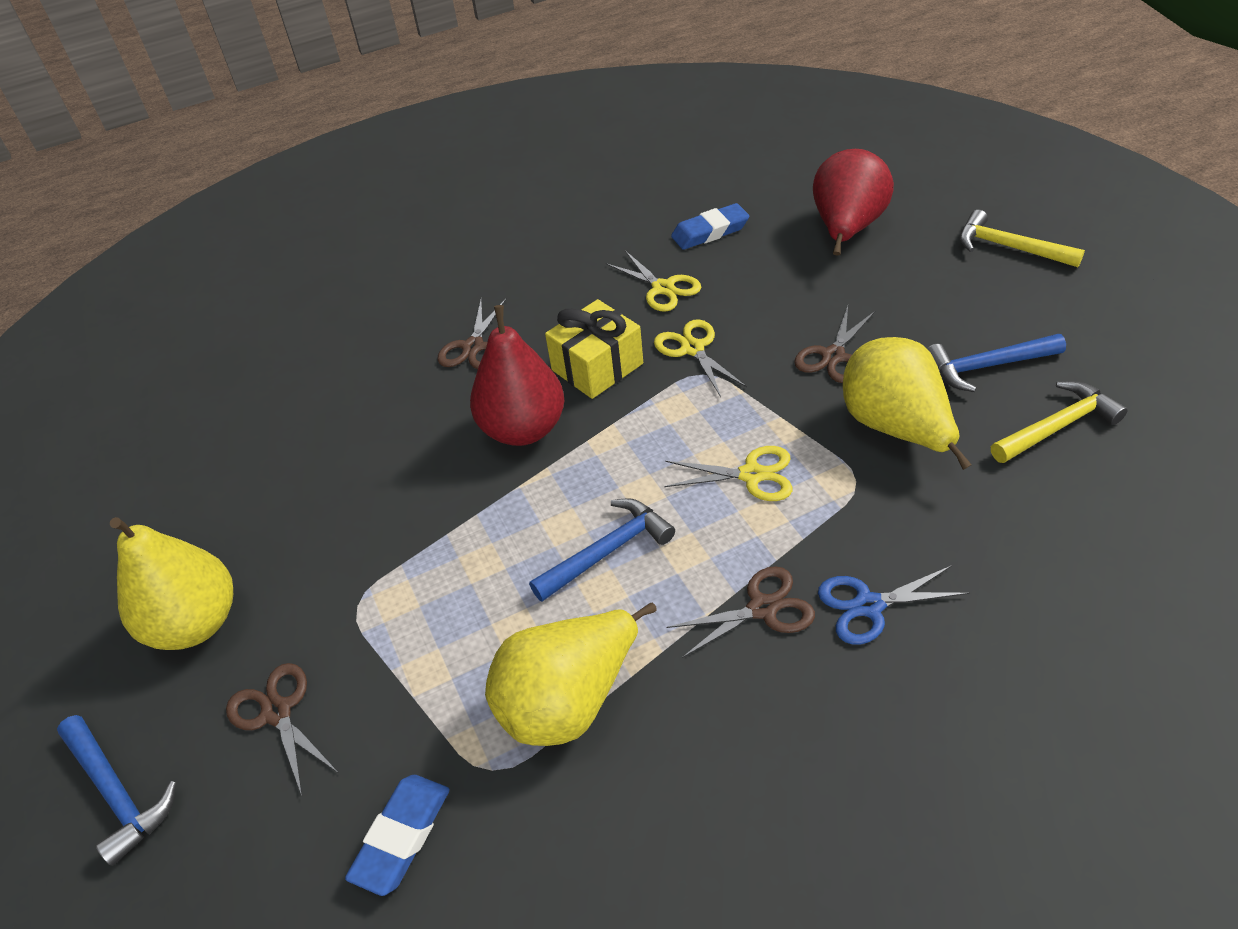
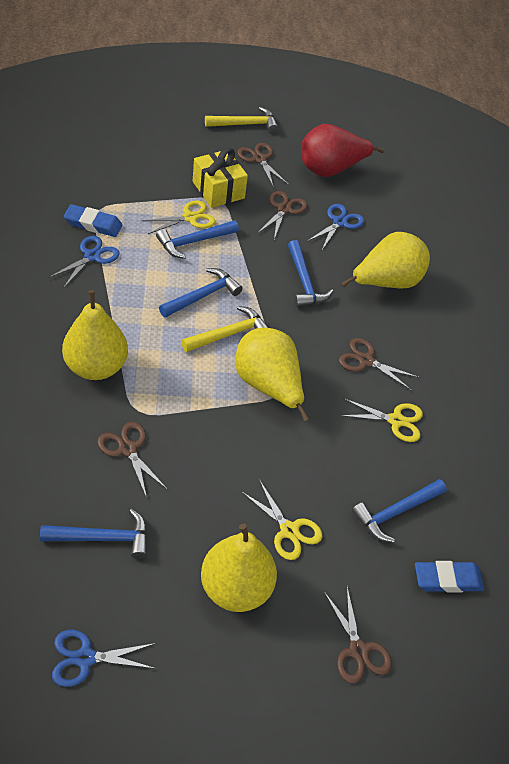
blue hammer: [57,715,176,866] [529,498,675,601] [927,334,1066,392] = 3 -> [40,509,148,559] [156,220,239,259] [159,268,243,318] [288,240,333,307] [352,479,447,542] = 5
blue scissors: [818,565,970,645] = 1 -> [48,236,120,288] [52,630,156,687] [307,204,364,250] = 3
brown scissors: [226,663,337,796] [438,298,507,369] [666,566,815,658] [794,306,876,383] = 4 -> [97,422,167,498] [237,143,289,188] [258,191,307,239] [324,587,392,684] [339,338,419,391] = 5
red pear: [470,305,564,446] [813,149,894,255] = 2 -> [301,124,384,177] = 1
yellow pear: [110,517,233,650] [485,603,657,746] [843,337,972,470] = 3 -> [62,290,128,380] [201,524,277,612] [235,328,309,421] [341,232,430,289] = 4

